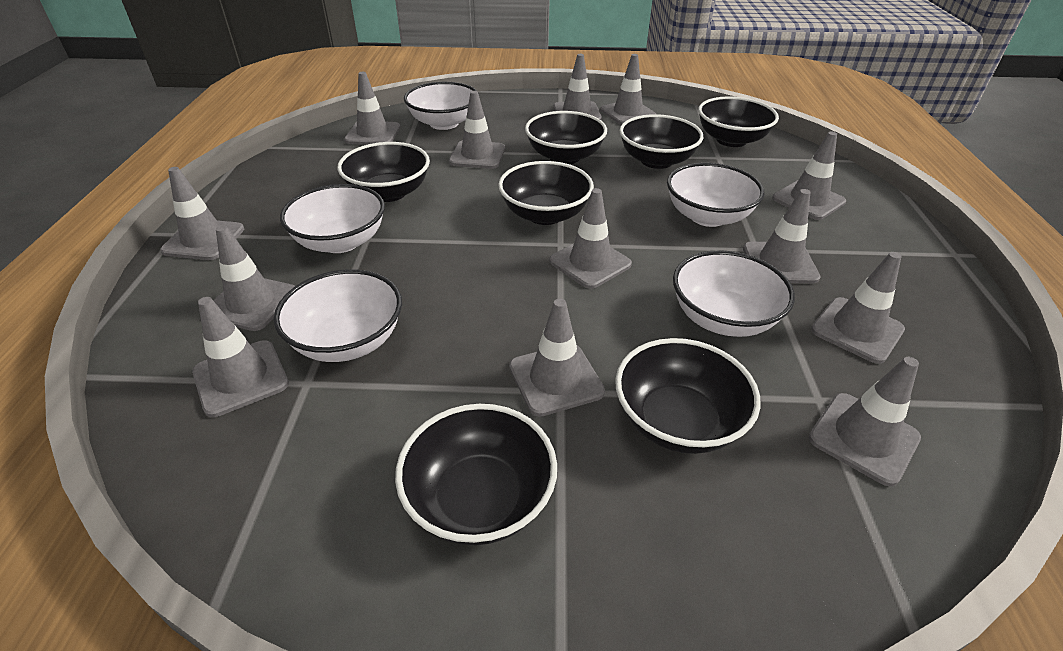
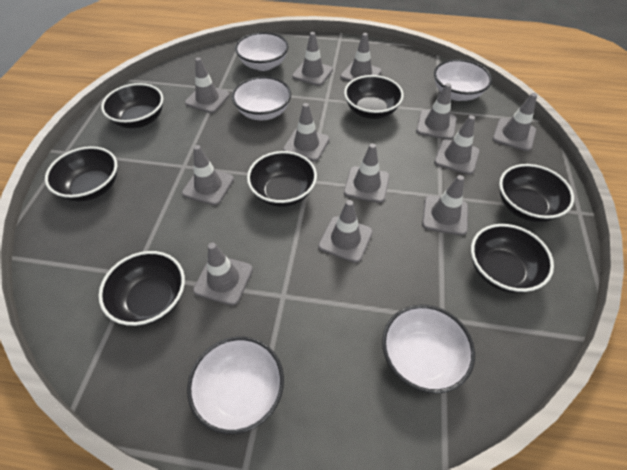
grey traffic cone: [160,167,244,260] [192,297,289,417] [213,225,295,331] [344,72,400,145] [449,91,505,169] [509,299,605,417] [549,188,632,289] [553,54,602,120] [600,54,656,125] [743,189,820,284] [772,132,846,220] [809,357,921,487] [811,252,905,364] = 13 -> [182,145,234,206] [185,57,230,113] [193,243,253,306] [283,103,330,162] [292,32,333,86] [318,200,373,263] [341,33,381,82] [344,143,390,203] [416,83,457,140] [422,175,468,236] [434,115,480,175] [493,93,537,151] = 12

